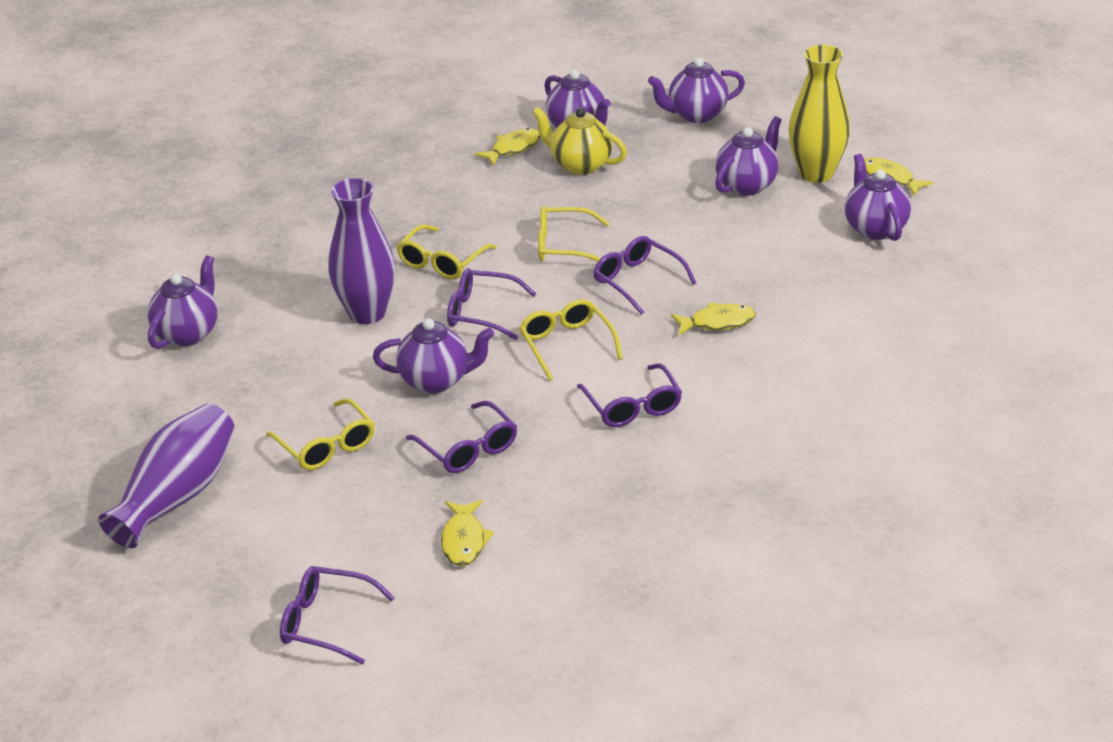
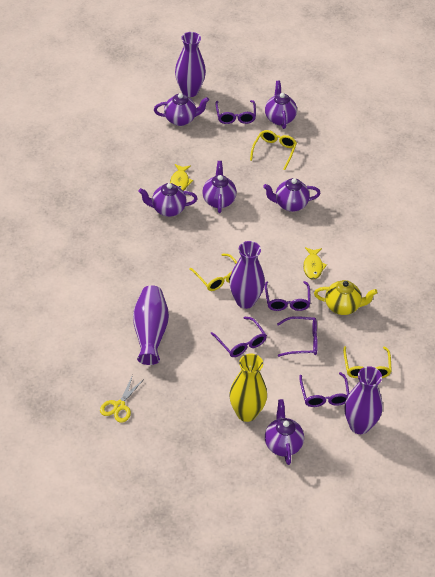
purple vase: [98,403,235,548] [329,178,395,324] = 2 -> [133,285,169,365] [175,32,206,97] [230,241,265,309] [344,366,383,434] = 4
yellow fish: [441,500,494,566] [474,128,541,166] [671,302,756,336] [864,158,933,196] = 4 -> [170,164,193,191] [303,247,327,280] = 2
yellow glasses: [266,398,375,470] [396,224,497,279] [519,299,623,381] [538,206,610,262] = 4 -> [189,253,237,291] [250,130,297,170] [343,346,392,378] = 3
yellow scissors: none = 0 -> [100,375,144,423] = 1

